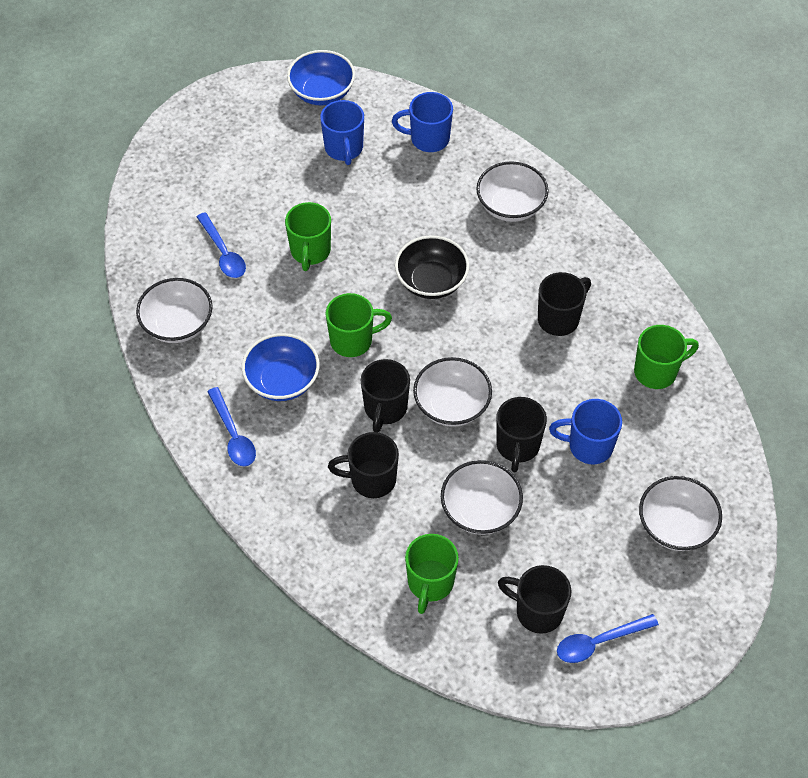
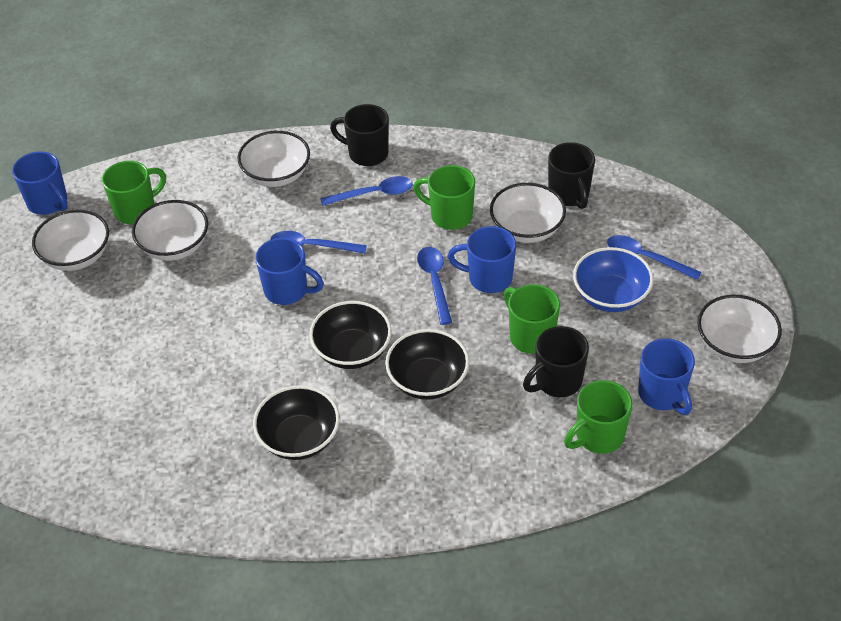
black bowl: [395,235,469,299] = 1 -> [253,385,340,460] [309,301,392,369] [385,329,469,400] = 3
black mug: [328,432,399,498] [361,359,410,432] [496,397,547,472] [498,565,571,634] [538,272,591,336] = 5 -> [330,104,389,166] [523,326,589,397] [548,142,595,209] = 3
blue bowl: [242,333,319,401] [287,50,355,105] = 2 -> [573,247,653,312] = 1
blue mug: [320,100,364,165] [392,92,453,152] [549,399,622,464] = 3 -> [12,151,68,215] [255,238,324,305] [447,226,516,293] [638,338,695,415] = 4
blue spoon: [197,212,246,278] [207,387,256,467] [557,614,659,663] = 3 -> [270,231,367,254] [320,176,413,206] [417,247,452,325] [607,235,701,280] = 4

